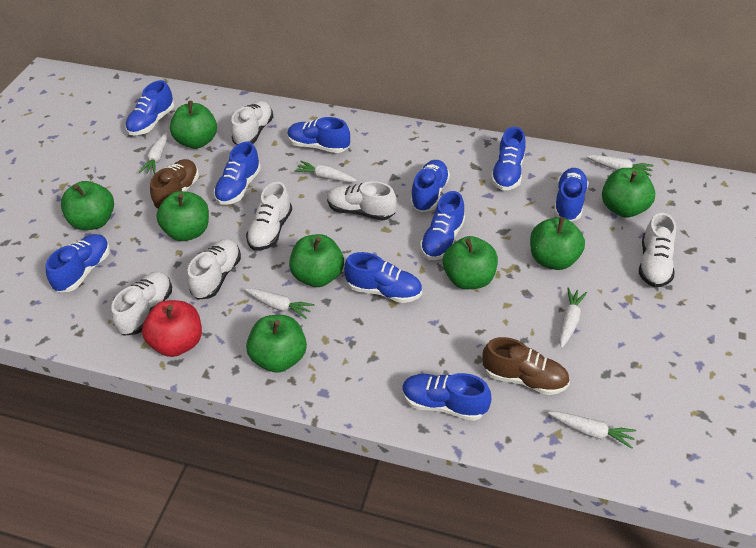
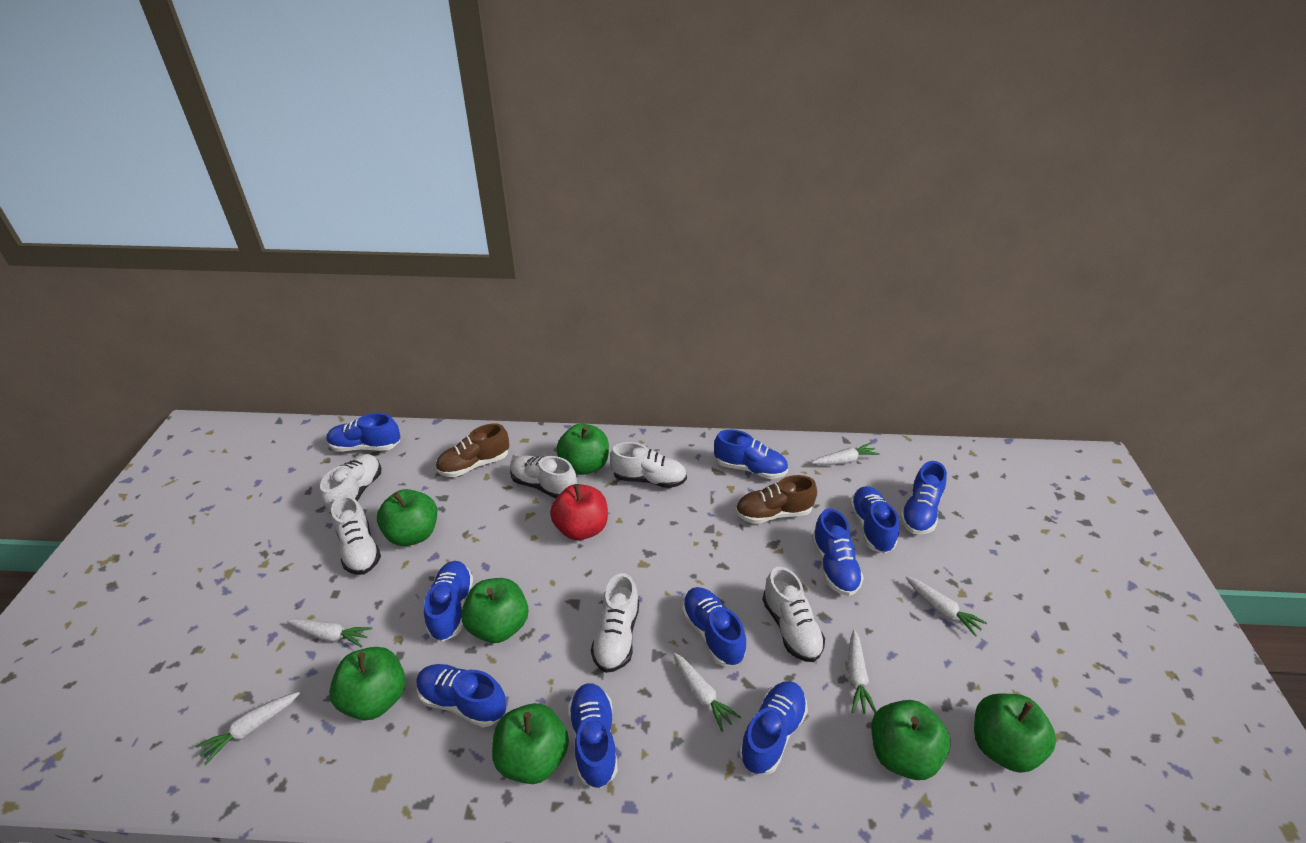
green apple: [61,181,114,230] [156,191,209,241] [170,101,217,149] [246,315,307,373] [289,234,344,287] [443,236,498,289] [530,217,585,270] [602,168,655,218] = 8 -> [329,647,406,720] [377,489,437,546] [461,578,528,643] [492,703,569,784] [556,424,609,475] [871,700,951,780] [974,694,1056,773] = 7

